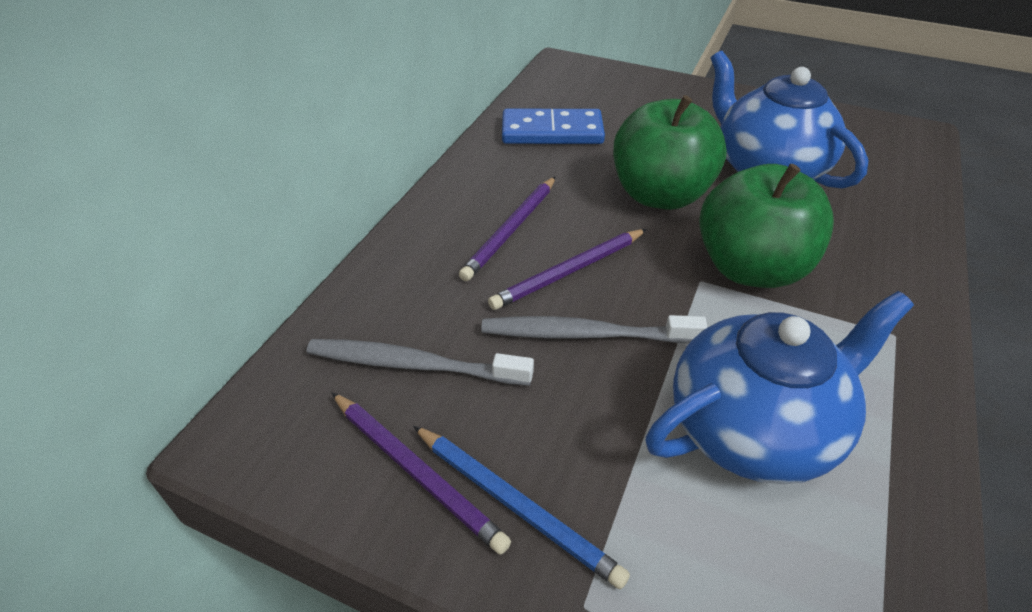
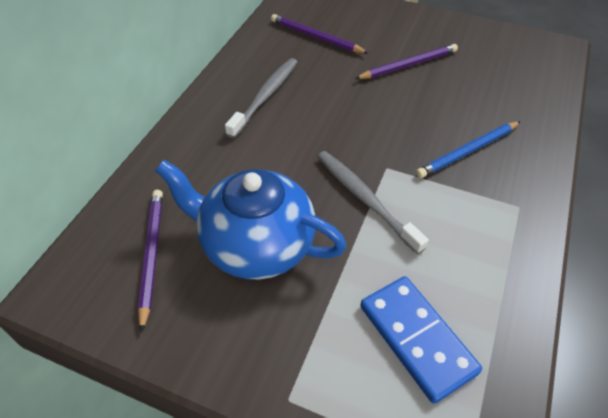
blue teapot: [646,291,914,484] [711,50,869,189] = 2 -> [155,160,347,279] = 1
green apple: [613,95,727,210] [699,164,834,288] = 2 -> none = 0

